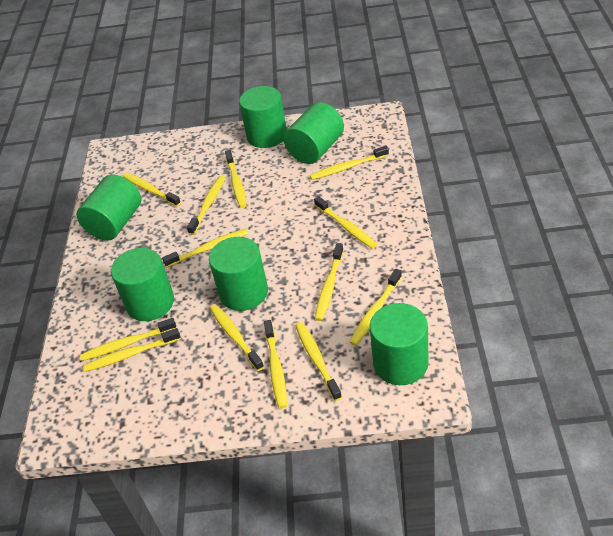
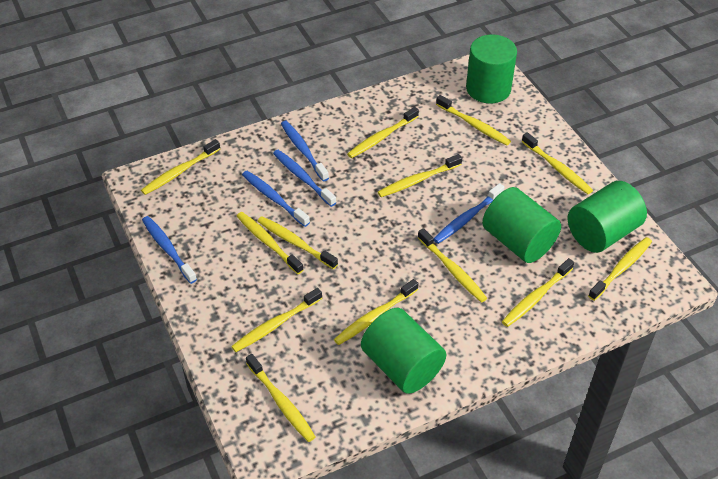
blue toothbrush: none = 0 -> [142,216,197,284] [242,171,310,227] [273,150,336,207] [281,121,329,181] [434,183,504,244] = 5
green cylinder: [77,175,141,241] [111,248,174,321] [209,237,268,311] [239,86,287,148] [283,102,344,164] [370,303,429,385] = 6 -> [361,308,446,394] [466,35,517,103] [482,187,561,263] [568,181,647,253] = 4

